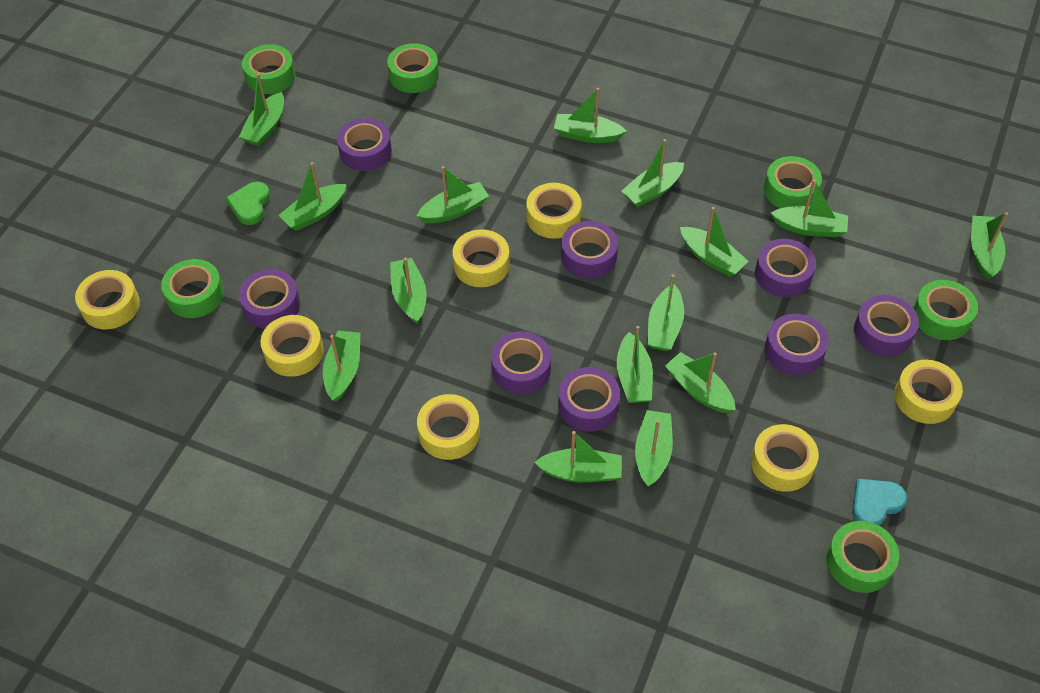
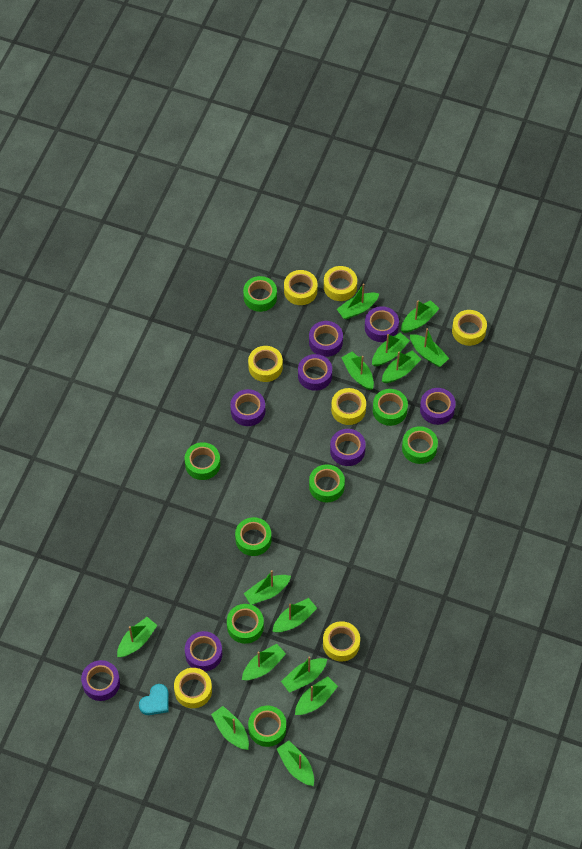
green boat: [239,73,284,146] [279,162,347,231] [323,331,360,402] [390,258,427,324] [417,166,489,223] [534,431,622,482] [554,88,626,143] [617,326,653,403] [622,139,684,207] [635,410,673,487] [648,274,684,351] [665,352,736,413] [680,207,748,277] [771,180,848,237] [971,212,1008,280] = 15 -> [117,617,158,657] [211,706,249,750] [242,644,286,680] [244,570,291,605] [272,598,317,633] [277,740,314,786] [281,656,327,693] [295,676,338,715] [337,283,379,319] [341,351,374,390] [372,332,410,366] [382,350,421,383] [401,300,440,333] [410,328,449,367] = 14
green heart: [226,182,270,225] = 1 -> none = 0
green tape: [161,259,224,318] [242,44,295,94] [387,43,439,93] [764,156,822,208] [826,521,899,593] [913,280,978,340] = 6 -> [185,442,220,480] [227,604,264,644] [235,517,271,556] [243,276,277,312] [248,706,286,747] [309,464,345,502] [373,389,408,426] [402,426,438,464] = 8

